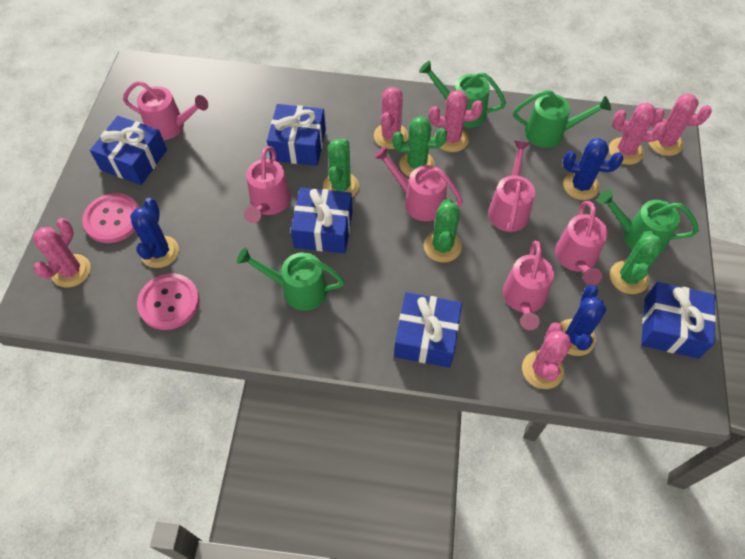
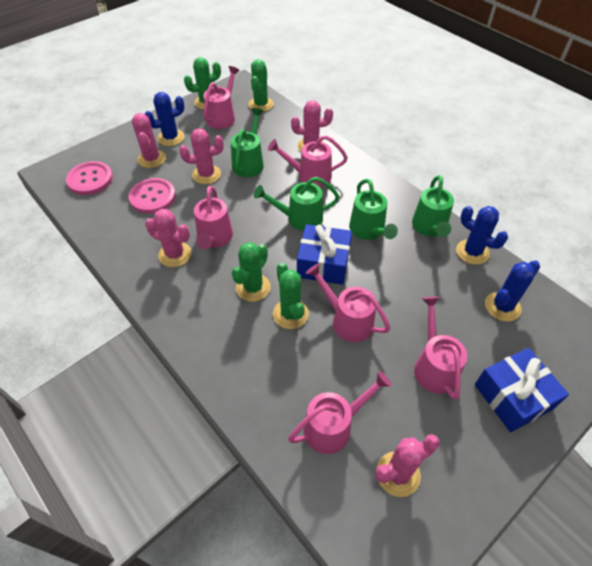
blue gift: [90,116,167,185] [267,104,326,166] [291,187,353,253] [394,292,462,368] [641,282,716,359] = 5 -> [297,224,352,285] [475,348,569,432] = 2
pink cactus: [33,218,91,288] [374,87,408,149] [429,90,483,152] [522,322,572,389] [609,103,666,165] [649,94,712,156] = 6 -> [132,113,166,168] [145,209,192,267] [179,128,224,184] [291,100,333,152] [375,434,440,497] = 5

